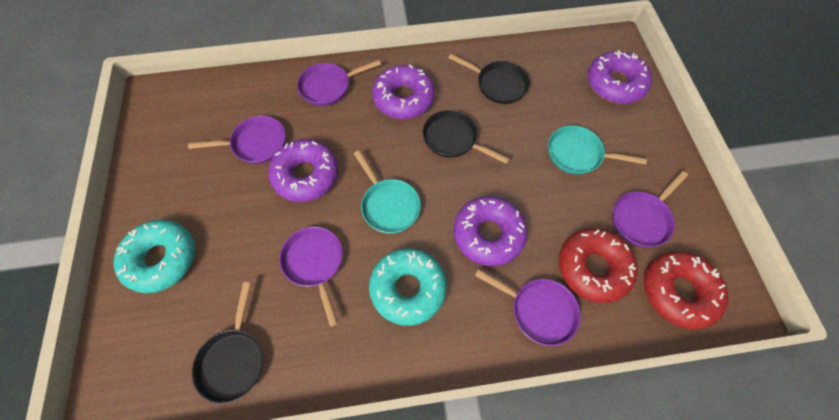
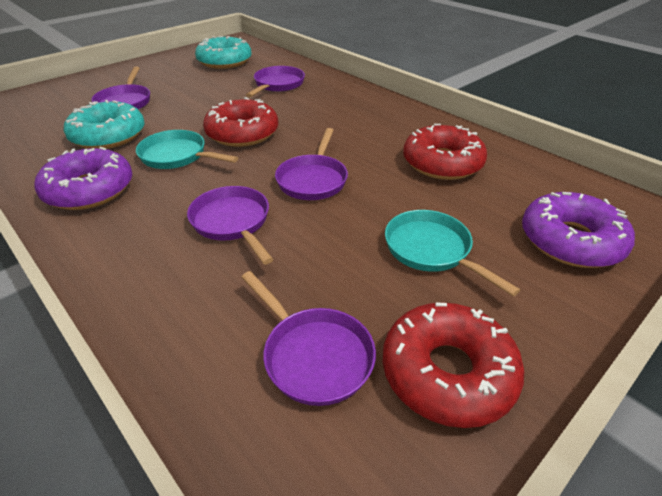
black pan: [192,282,263,404] [423,110,510,164] [448,54,530,104] = 3 -> none = 0
purple donut: [268,139,338,202] [372,65,435,119] [453,196,528,266] [588,50,652,104] = 4 -> [34,147,132,210] [522,192,635,268] = 2
red donut: [559,228,638,303] [644,251,728,329] = 2 -> [203,97,278,147] [383,302,524,428] [403,124,487,180] = 3

